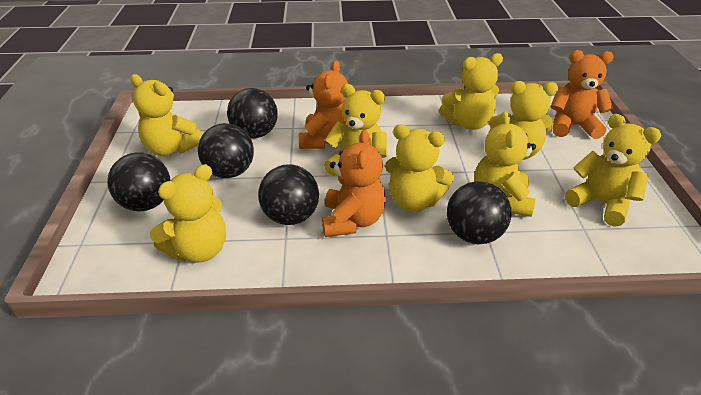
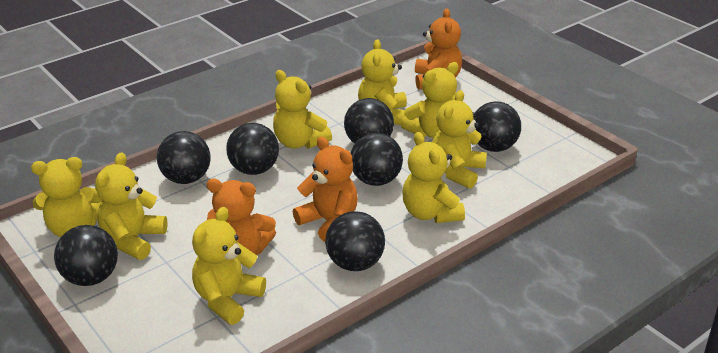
black ball: [107,153,170,211] [198,123,254,178] [227,88,278,138] [258,164,319,225] [447,181,512,244] = 5 -> [54,225,118,286] [157,131,211,184] [226,123,279,175] [325,211,385,271] [344,98,394,144] [351,133,403,186] [473,101,521,152] = 7

